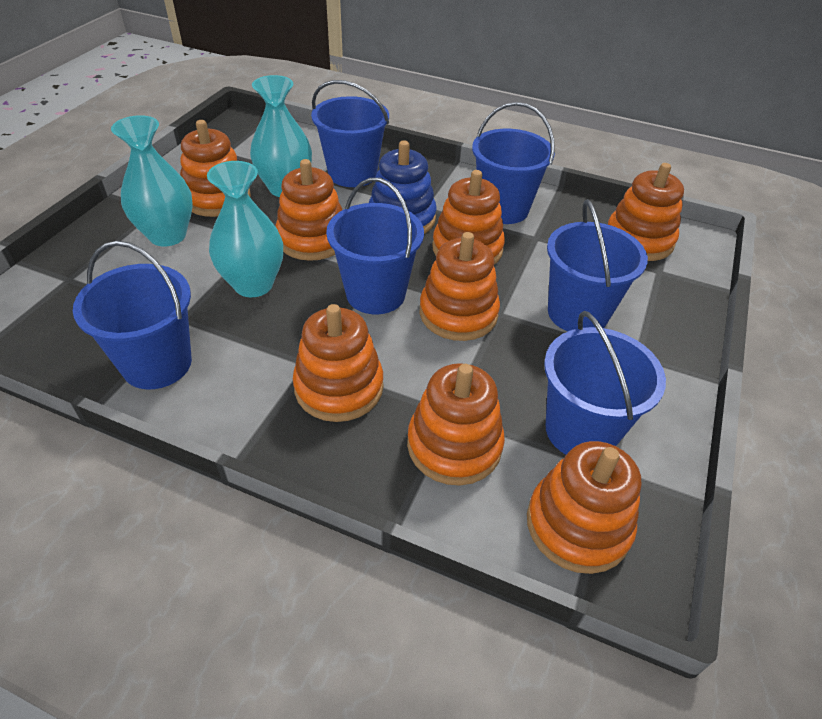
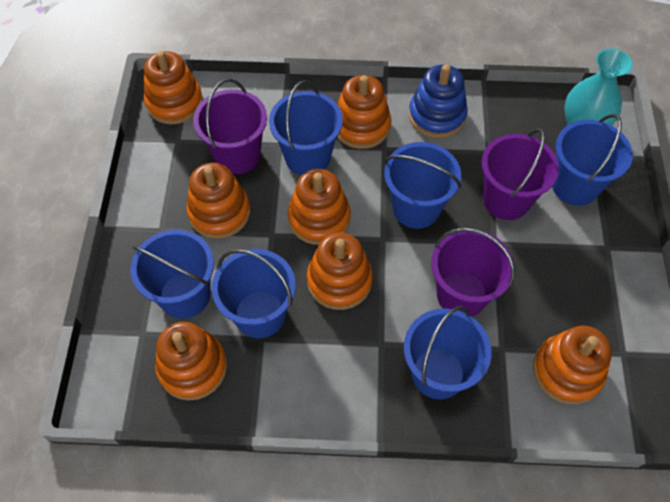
orange stacking toy: [180,120,251,217] [275,159,343,261] [293,304,384,422] [407,363,505,485] [420,232,500,341] [432,170,505,265] [527,441,641,574] [608,163,684,261] = 8 -> [144,51,203,124] [155,322,227,401] [186,163,250,239] [288,169,351,245] [307,233,373,310] [337,75,391,149] [533,326,612,404] = 7
purple bucket: none = 0 -> [193,79,267,174] [431,228,515,317] [482,129,559,220] = 3
turquoise vase: [111,115,193,247] [207,161,283,297] [250,75,312,197] = 3 -> [564,48,633,126] = 1

